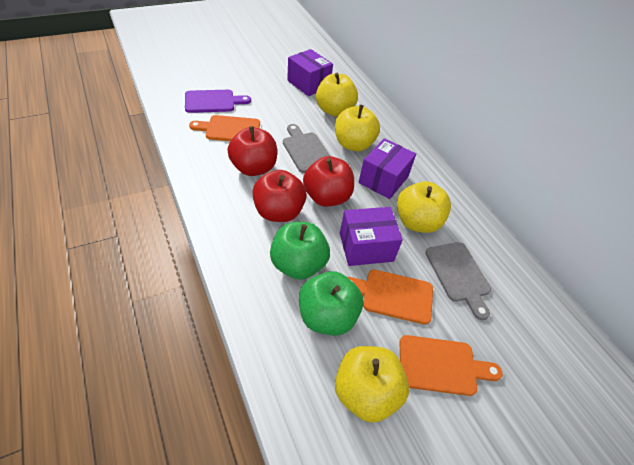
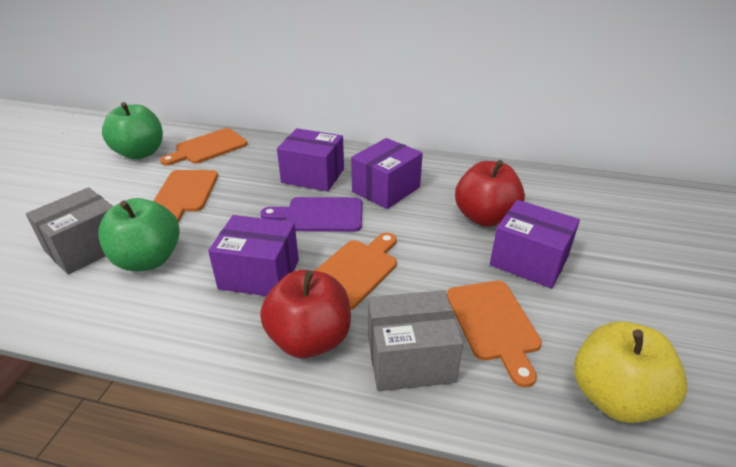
grey box: none = 0 -> [26,187,113,275] [368,290,463,391] = 2
grey cutting board: [283,124,330,173] [425,242,491,320] = 2 -> none = 0
orange cutting board: [189,115,260,141] [347,270,433,325] [399,335,502,396] = 3 -> [154,170,218,223] [160,128,248,165] [315,232,397,310] [447,281,542,387] = 4
purple box: [287,49,333,96] [340,207,403,266] [359,138,416,199] = 3 -> [208,215,299,296] [277,128,344,191] [351,138,423,209] [490,200,580,289] = 4
red apple: [227,126,277,176] [252,170,307,222] [303,156,354,207] = 3 -> [260,270,351,358] [455,160,525,227] = 2
yellow apple: [316,73,358,116] [335,105,380,152] [335,346,409,423] [397,181,451,233] = 4 -> [574,321,687,423] = 1

